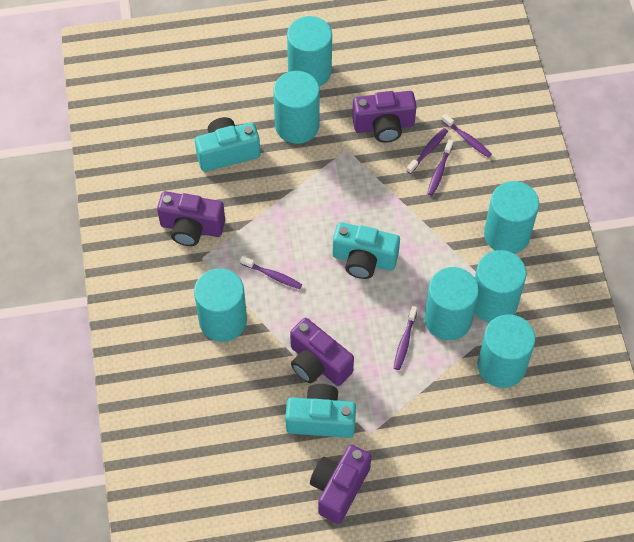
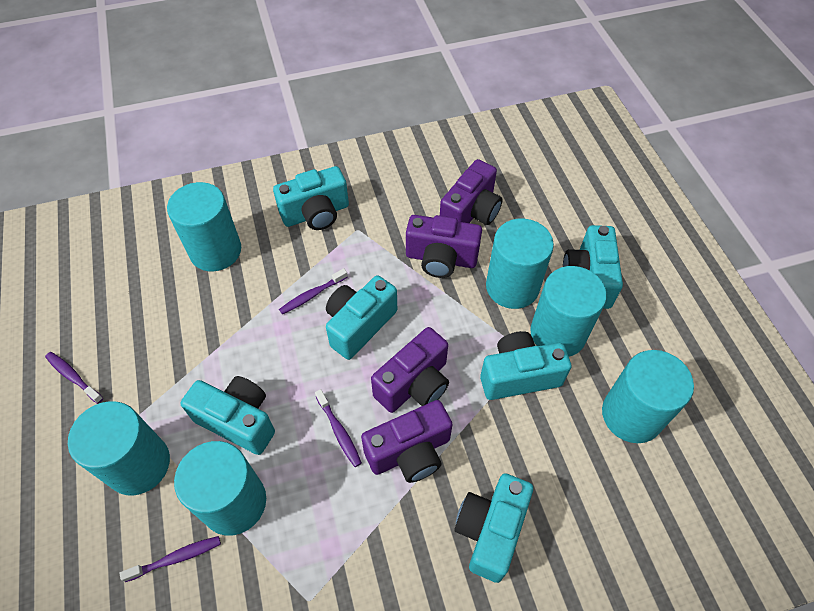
purple toothbrush: [240,256,302,289] [394,306,417,370] [406,128,448,174] [427,140,453,196] [441,114,492,158] = 5 -> [45,352,103,404] [120,536,221,582] [279,268,348,314] [315,389,362,467] = 4
turquoise camera: [195,117,260,172] [285,384,356,438] [333,222,400,279] = 3 -> [180,376,275,455] [273,166,349,230] [326,275,397,360] [454,474,533,583] [480,331,572,400] [563,225,623,309] = 6
turquoise cylinder: [194,268,247,342] [273,71,320,144] [287,16,332,87] [424,267,479,340] [474,250,527,323] [478,314,535,388] [484,181,539,254] = 7 -> [68,401,170,496] [167,182,241,271] [174,441,266,536] [486,219,554,309] [530,266,607,356] [602,350,694,443] = 6

